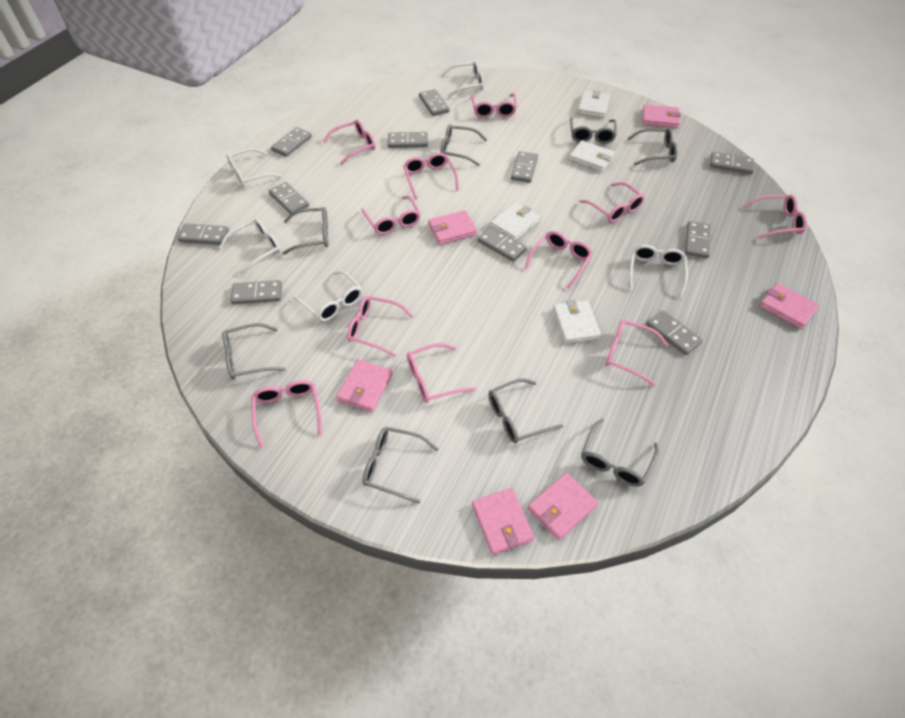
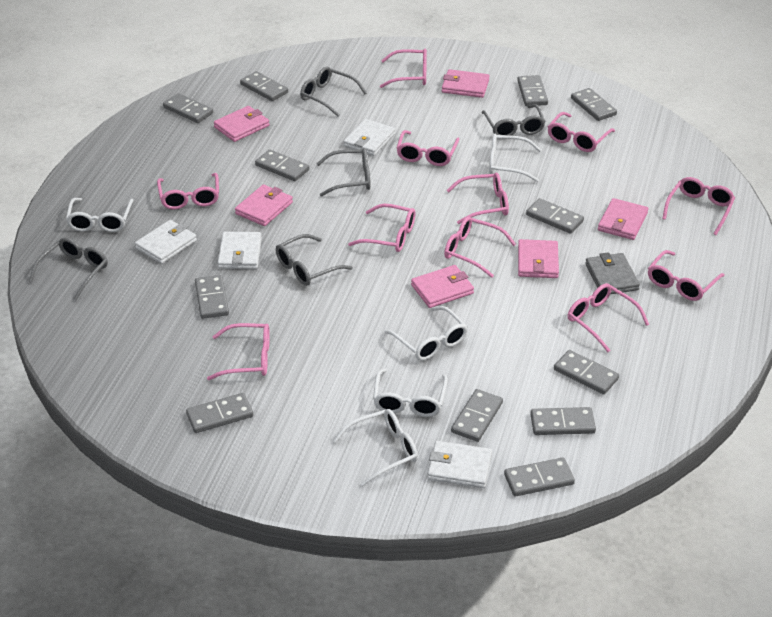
grey domino: [177,224,229,245] [230,280,282,304] [268,182,309,214] [271,127,312,157] [388,132,428,148] [419,89,449,116] [478,227,527,262] [511,151,538,183] [646,310,703,355] [685,221,711,258] [710,152,754,174] = 11 -> [163,93,213,123] [186,393,253,433] [195,275,229,319] [240,71,288,101] [255,149,309,181] [451,389,503,442] [504,458,575,497] [517,75,548,106] [526,198,584,234] [530,407,596,435] [554,350,619,395] [571,88,617,121] = 12
grey glasses: [222,323,286,380] [283,207,329,255] [363,427,438,504] [440,124,487,166] [488,378,563,443] [570,117,617,144] [581,419,659,487] [627,128,678,165] = 8 -> [29,237,108,300] [276,234,353,286] [300,66,367,117] [316,148,370,197] [481,104,546,136] = 5
grey wallet: none = 0 -> [585,252,640,294] = 1

